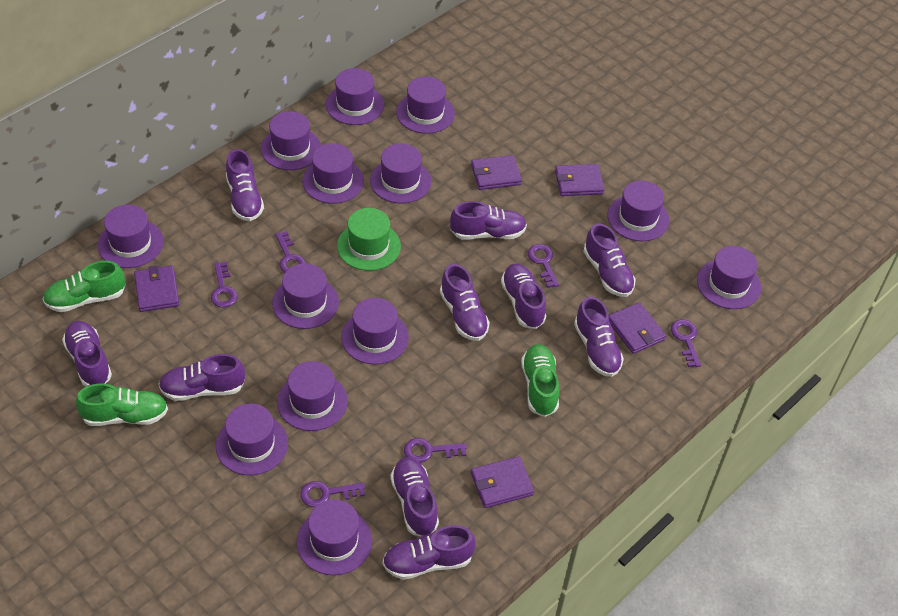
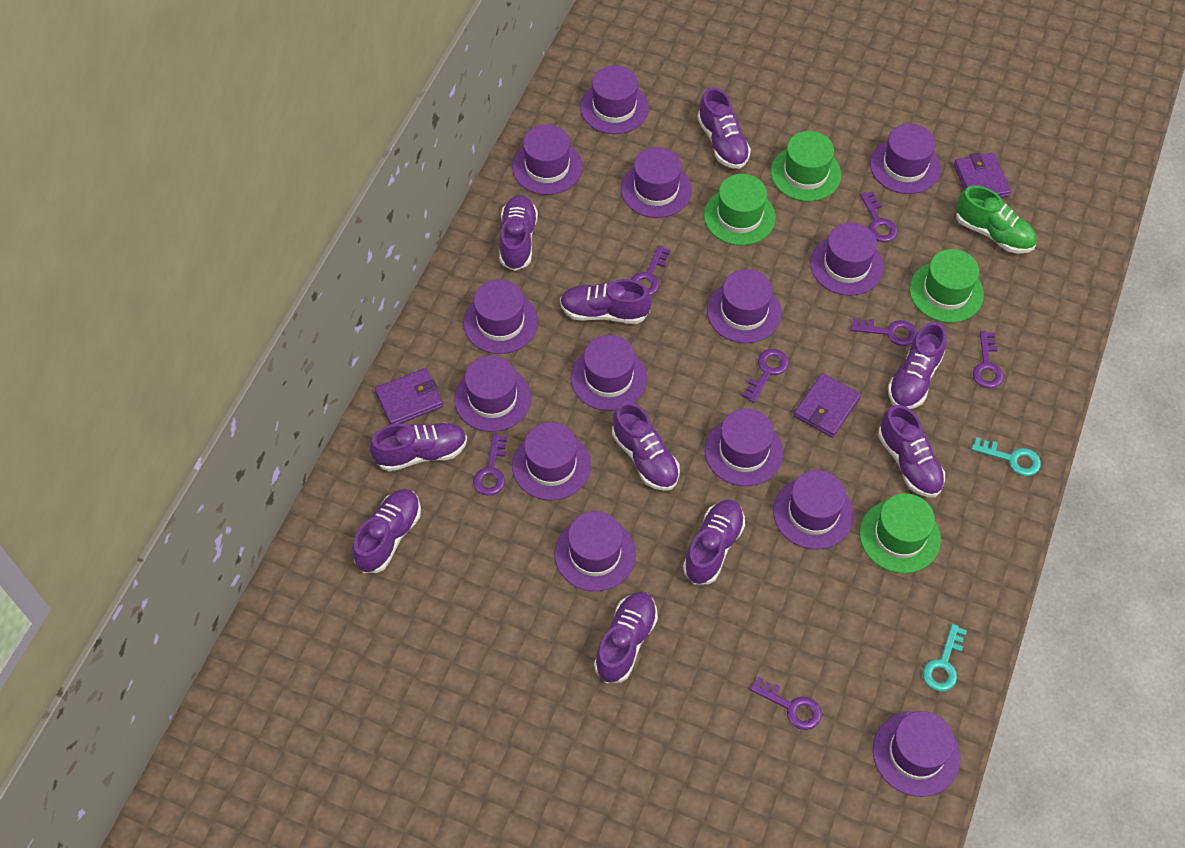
green hat: [337,208,401,271] = 1 -> [704,174,776,245] [771,131,841,201] [859,493,941,573] [909,249,984,323] = 4
green shoe: [43,261,125,312] [76,384,168,426] [521,344,560,417] = 3 -> [956,186,1037,254] = 1
purple hat: [98,205,163,268] [216,404,288,475] [261,111,321,170] [272,263,339,329] [277,361,348,431] [296,499,372,575] [302,143,364,204] [326,68,384,125] [341,298,409,365] [370,143,431,203] [396,77,455,134] [607,180,669,241] [697,246,761,309] = 13 -> [454,355,531,432] [463,279,538,354] [512,124,583,195] [512,422,591,500] [555,511,636,591] [571,335,647,411] [580,65,649,134] [621,147,692,218] [705,409,783,486] [707,269,782,343] [773,470,854,549] [810,223,884,296] [870,124,941,194] [873,711,961,797] = 14
purple key: [211,262,238,308] [275,231,305,273] [300,481,365,507] [404,438,467,463] [528,244,559,288] [671,320,701,367] = 6 -> [473,434,507,496] [631,245,671,295] [742,349,789,403] [750,677,822,730] [851,318,917,346] [860,191,898,242] [973,331,1004,389] = 7
purple wallet: [134,265,179,312] [471,155,522,190] [471,456,534,508] [555,164,605,196] [609,302,666,354] = 5 -> [375,368,443,425] [794,373,861,438] [954,153,1011,198] = 3
turquoise key: none = 0 -> [923,624,967,692] [971,437,1041,476] = 2

